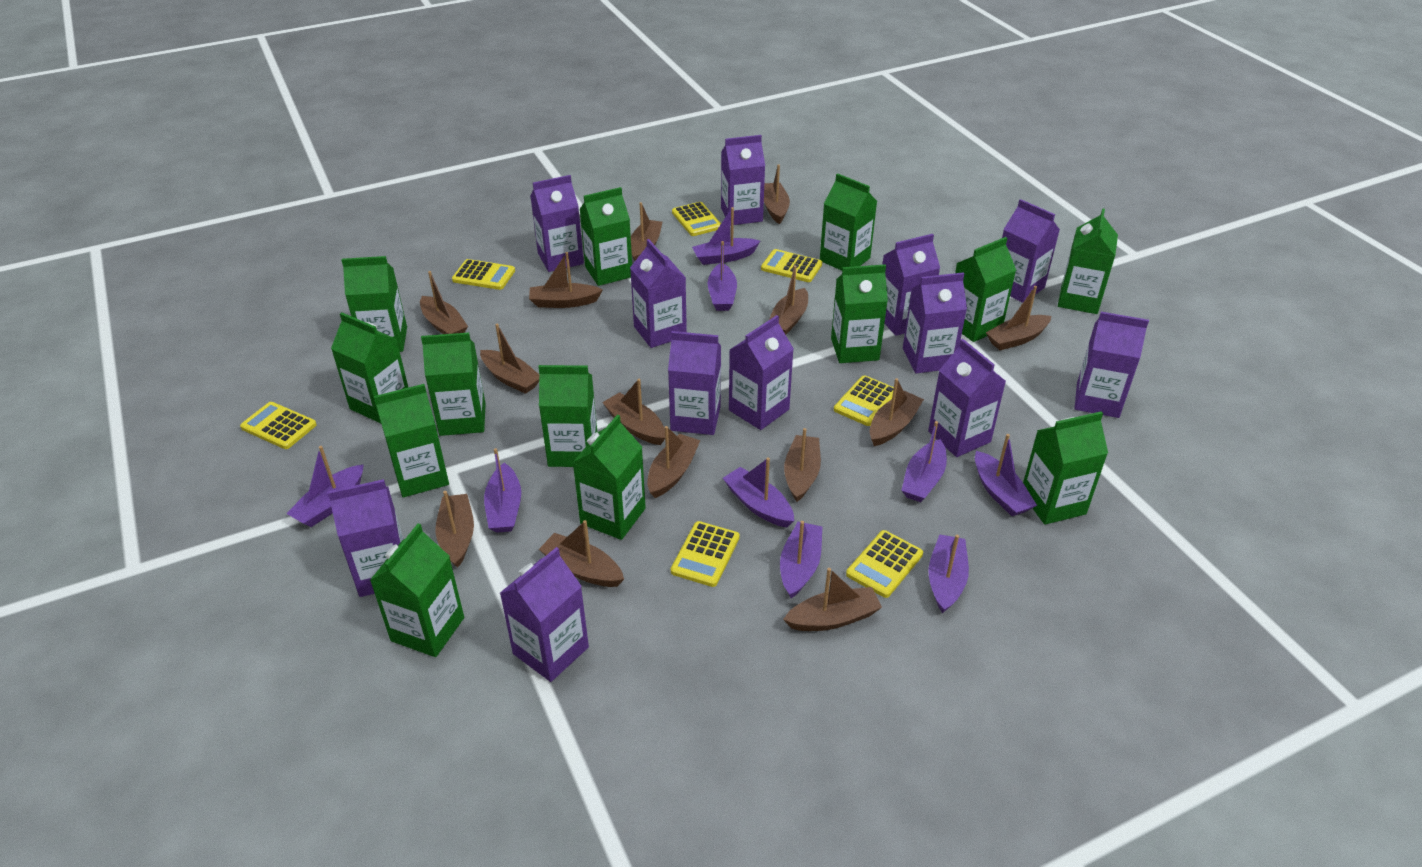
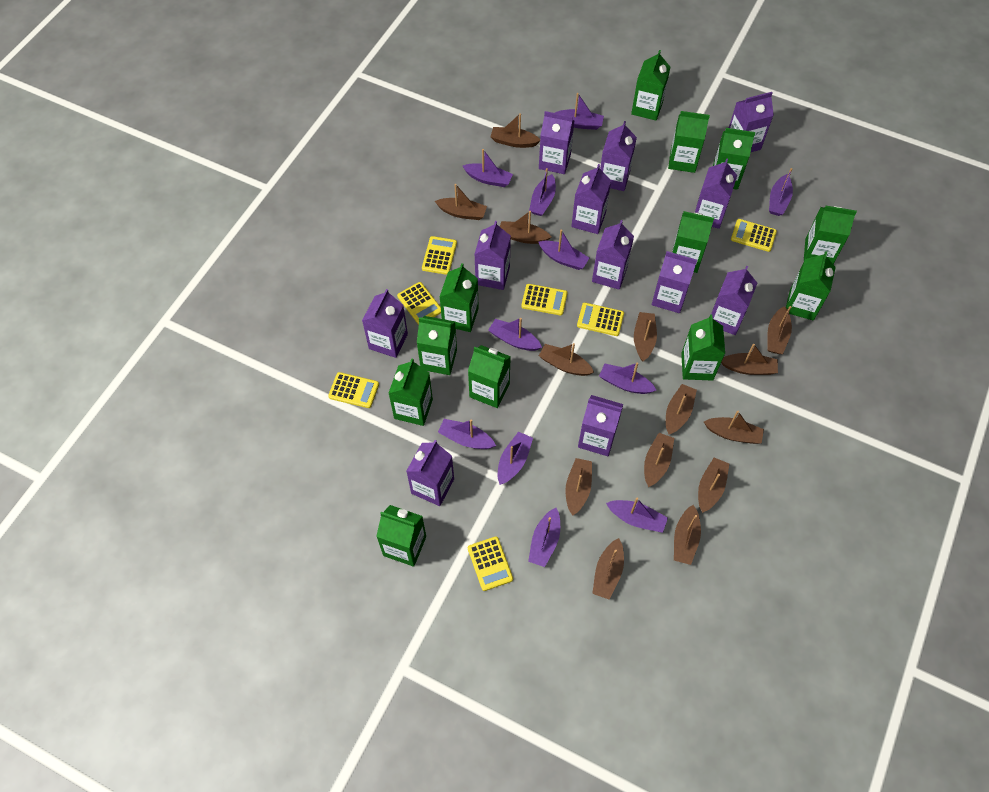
green carton: [331,312,409,423] [341,256,407,352] [370,523,464,657] [374,384,449,497] [421,332,486,436] [539,365,598,467] [572,415,646,540] [580,187,632,286] [820,173,877,271] [831,264,888,363] [955,237,1016,342] [1023,411,1108,525] [1058,208,1118,314] = 13 -> [376,505,426,567] [389,358,433,426] [417,316,457,375] [440,263,479,332] [468,345,511,408] [631,50,670,120] [668,111,710,173] [672,211,714,273] [681,314,725,381] [713,128,755,190] [786,251,836,321] [804,206,857,264] = 12
purple boat: [286,446,364,527] [484,448,521,533] [692,207,760,265] [708,241,737,311] [723,457,794,527] [780,521,822,598] [901,421,947,502] [929,534,969,613] [975,434,1037,516] = 9 -> [438,419,496,449] [463,149,513,187] [488,318,542,351] [498,432,533,485] [528,508,560,567] [529,168,556,216] [539,230,589,270] [555,93,604,130] [599,363,656,394] [606,498,668,533] [769,168,793,216] = 11

